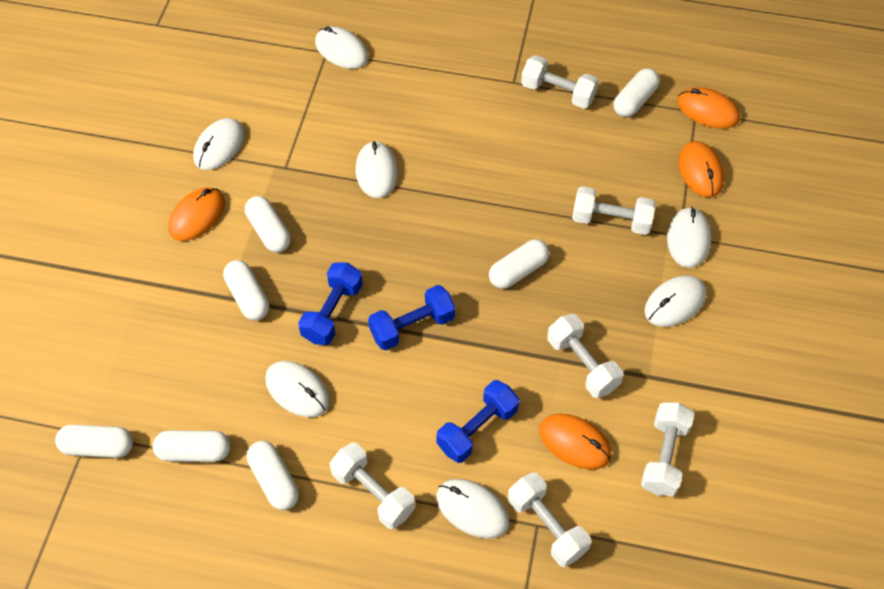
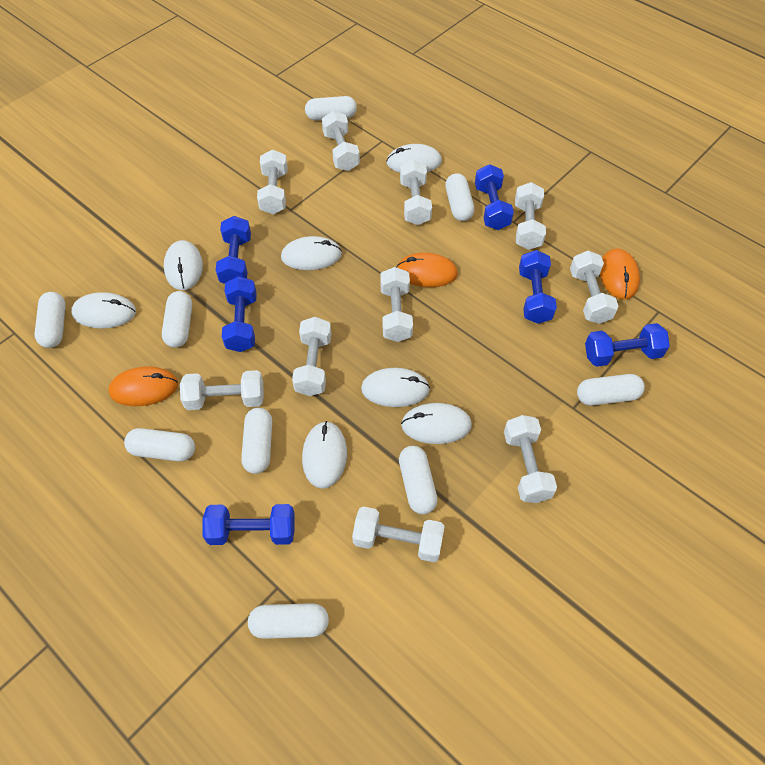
blue dumbbell: [298,262,363,345] [368,285,455,350] [436,380,519,463] = 3 -> [203,504,295,545] [216,216,251,284] [222,276,257,352] [475,164,514,230] [519,250,557,324] [585,323,670,367] = 6
orange mouse: [168,187,225,241] [539,414,612,470] [677,87,740,129] [678,141,724,197] = 4 -> [108,366,178,406] [396,253,458,287] [600,248,640,300] = 3
white capsule: [55,424,133,458] [153,430,230,462] [223,260,269,320] [245,196,291,252] [247,441,299,510] [489,239,549,289] [613,68,660,117] = 7 -> [34,292,66,348] [124,428,195,461] [162,291,192,348] [241,408,272,474] [248,603,329,639] [305,96,357,121] [399,446,438,514] [445,173,475,221] [577,374,645,406] = 9
white dumbbell: [330,443,415,529] [508,472,591,567] [521,55,599,109] [547,314,623,398] [572,186,656,235] [641,402,694,496] = 6 -> [180,370,264,410] [257,149,288,214] [292,317,331,396] [322,111,360,171] [352,506,445,562] [380,267,413,342] [400,160,432,225] [504,415,557,503] [515,182,546,250] [570,251,619,324] = 10

